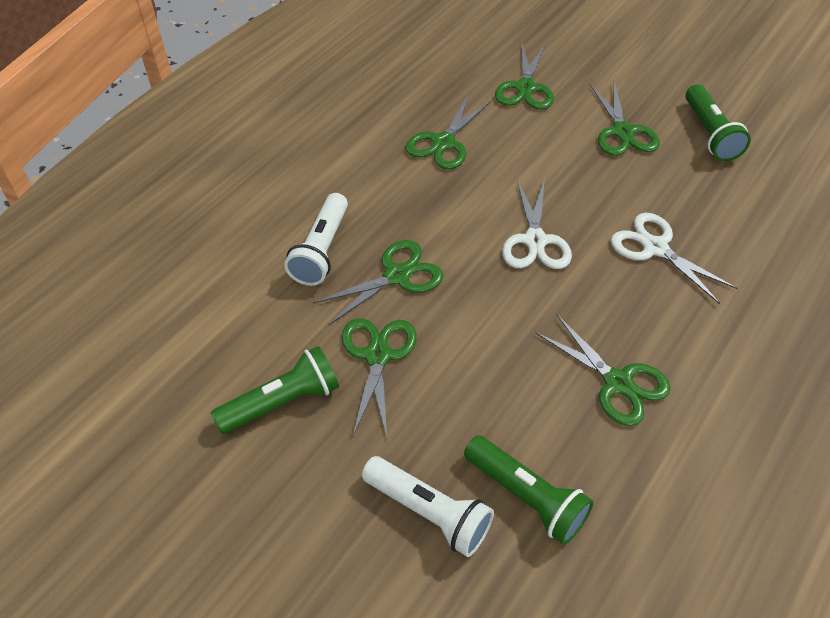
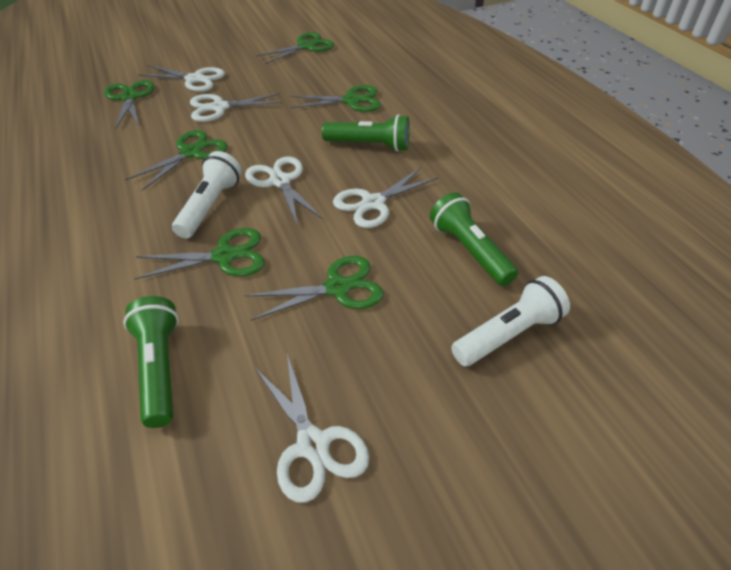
white scissors: [502,179,572,269] [611,213,737,304] = 2 -> [138,65,225,92] [190,93,283,122] [245,157,323,226] [255,354,369,503] [333,167,439,228] = 5

